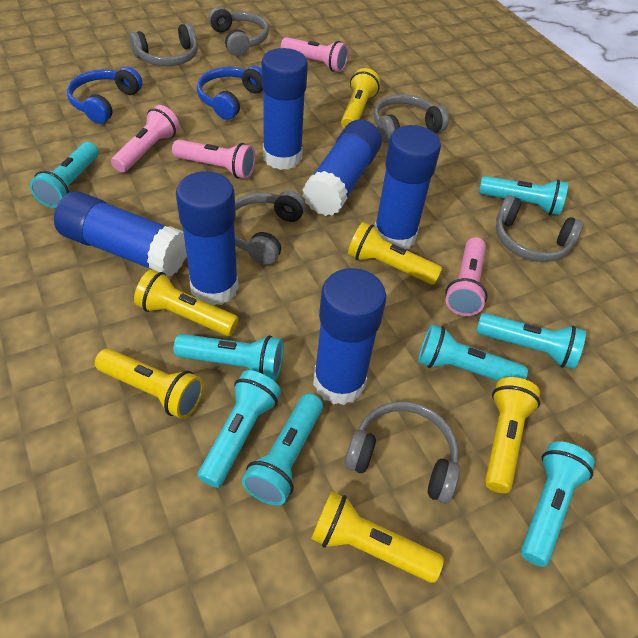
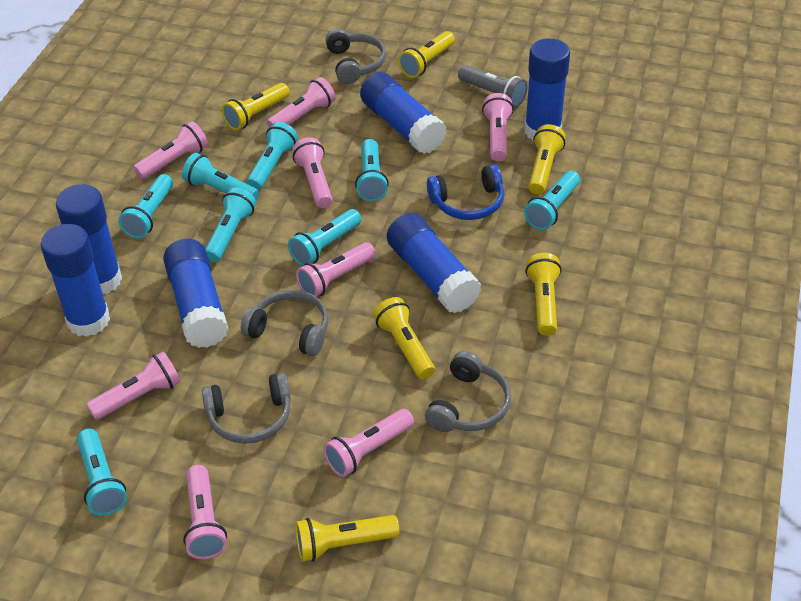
blue headphones: [67,67,142,124] [197,66,263,120] = 2 -> [427,164,504,220] = 1
grey flashlight: none = 0 -> [458,65,528,107] = 1
grey headphones: [129,23,198,66] [209,7,269,56] [235,190,306,265] [344,402,460,504] [374,94,449,143] [496,195,584,262] = 6 -> [202,373,291,444] [241,290,328,356] [325,29,386,84] [425,351,511,432] = 4
pink flashlight: [111,105,180,173] [172,139,256,179] [281,37,349,72] [445,237,487,316] = 4 -> [87,351,181,420] [133,121,208,179] [183,465,227,559] [267,77,336,128] [292,137,332,208] [296,242,376,297] [323,409,414,477] [482,93,514,161] = 8

